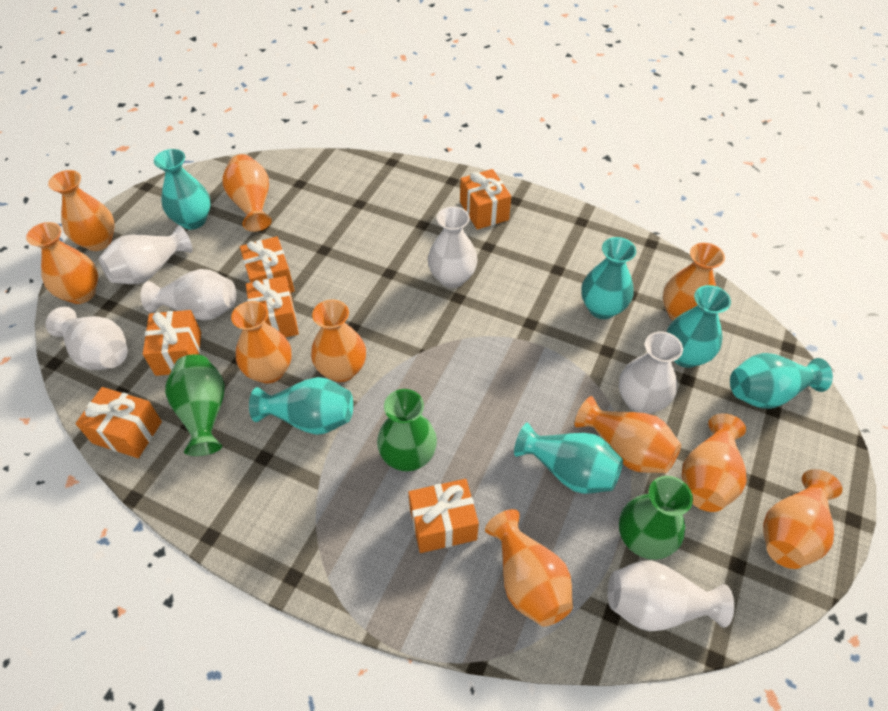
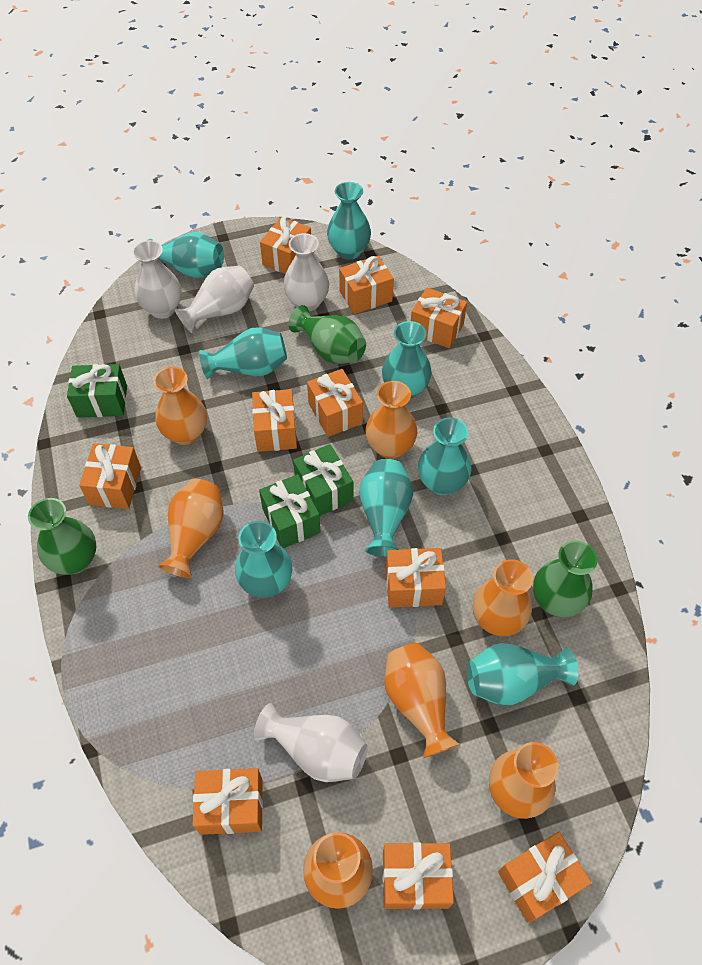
green gift: none = 0 -> [67,364,127,418] [259,474,320,548] [293,444,353,516] = 3
orange gift: [75,387,162,458] [143,310,201,376] [240,236,295,292] [246,276,299,337] [408,479,479,553] [460,169,511,230] = 6 -> [79,443,141,509] [192,768,263,835] [252,389,297,452] [260,217,311,274] [307,369,363,437] [339,256,394,314] [383,842,454,910] [386,548,446,608] [411,288,467,348] [498,832,591,923] = 10
orange vase: [26,222,98,304] [48,170,115,251] [222,154,272,232] [231,301,292,384] [311,300,366,382] [485,509,573,627] [575,396,681,473] [663,243,725,321] [682,413,747,512] [763,469,842,569] = 10 -> [154,367,207,445] [158,479,224,578] [303,832,373,909] [365,381,417,459] [384,643,460,758] [473,559,533,636] [489,742,559,819] = 7
turquoise vase: [154,149,211,229] [249,377,353,435] [514,423,623,494] [582,237,636,319] [667,285,731,368] [730,353,833,409] = 6 -> [148,232,224,278] [199,327,287,379] [235,521,292,598] [327,182,371,260] [359,459,413,557] [382,321,432,399] [418,418,472,495] [467,643,578,706] = 8
white vase: [45,307,128,370] [99,225,192,284] [141,269,236,320] [428,206,478,288] [608,561,734,631] [619,332,683,414] = 6 -> [132,240,182,319] [174,266,254,333] [254,703,368,782] [283,233,329,311] = 4

